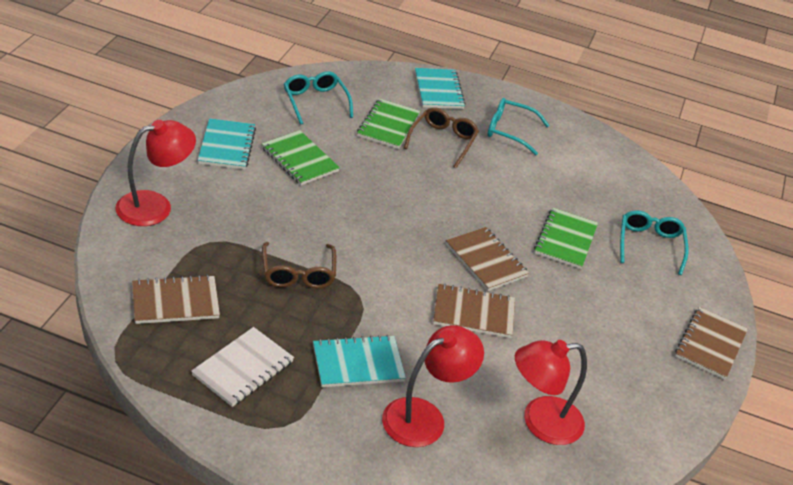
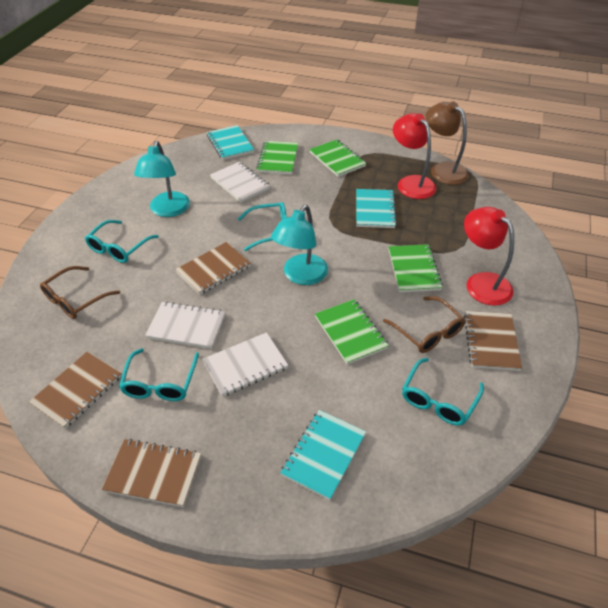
brown lamp: none = 0 -> [426,101,469,185] = 1
green notebook: [262,130,340,185] [357,98,420,149] [534,208,598,269] = 3 -> [256,141,298,174] [309,139,366,177] [315,299,389,365] [389,244,443,292] = 4
red lamp: [115,120,196,226] [382,325,484,447] [515,340,587,445] = 3 -> [393,113,436,199] [464,207,514,306] = 2
turquoise glasses: [284,71,353,125] [488,98,549,155] [620,210,689,275] = 3 -> [85,220,159,263] [119,348,199,401] [238,202,287,251] [402,358,484,425] = 4
turquoise lamp: none = 0 -> [134,141,190,217] [271,205,328,285] = 2
white notebook: [191,327,294,407] = 1 -> [145,301,225,349] [202,332,288,397] [210,162,270,203] = 3

